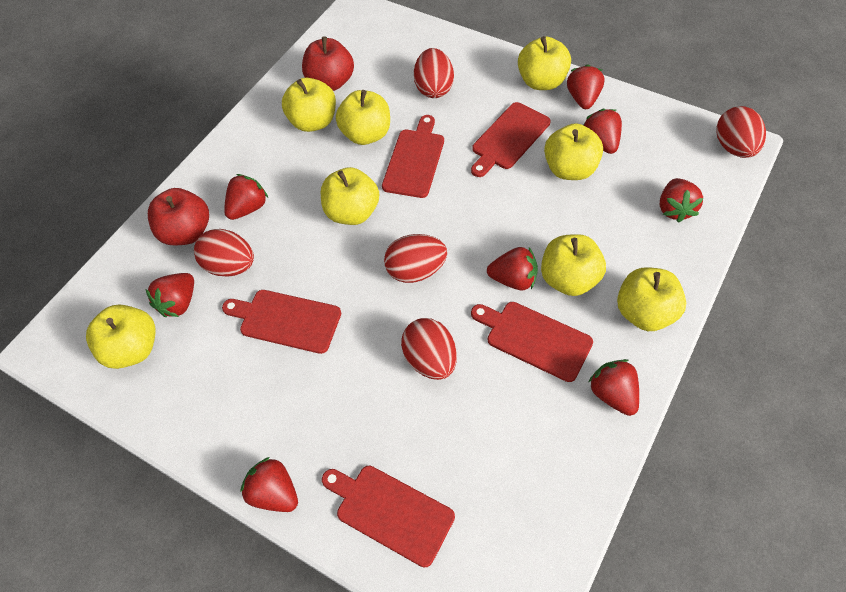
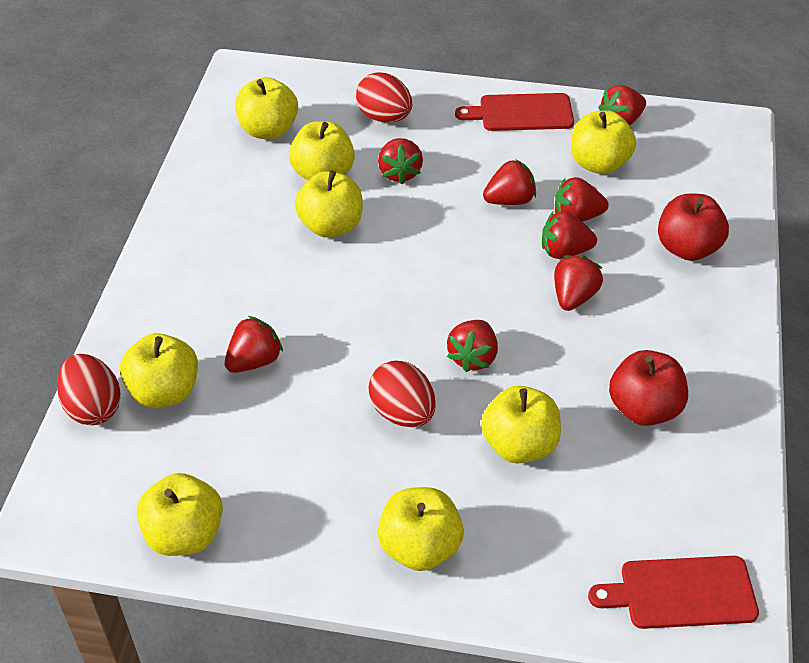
red cutting board: [222,290,341,354] [322,466,455,567] [382,115,444,198] [471,102,551,177] [471,302,593,382] = 5 -> [455,93,574,131] [588,556,759,629] = 2
red egg: [194,229,254,277] [384,234,447,283] [401,318,457,380] [414,48,454,98] [716,106,766,158] = 5 -> [57,354,121,425] [356,72,412,123] [368,360,436,427] = 3

